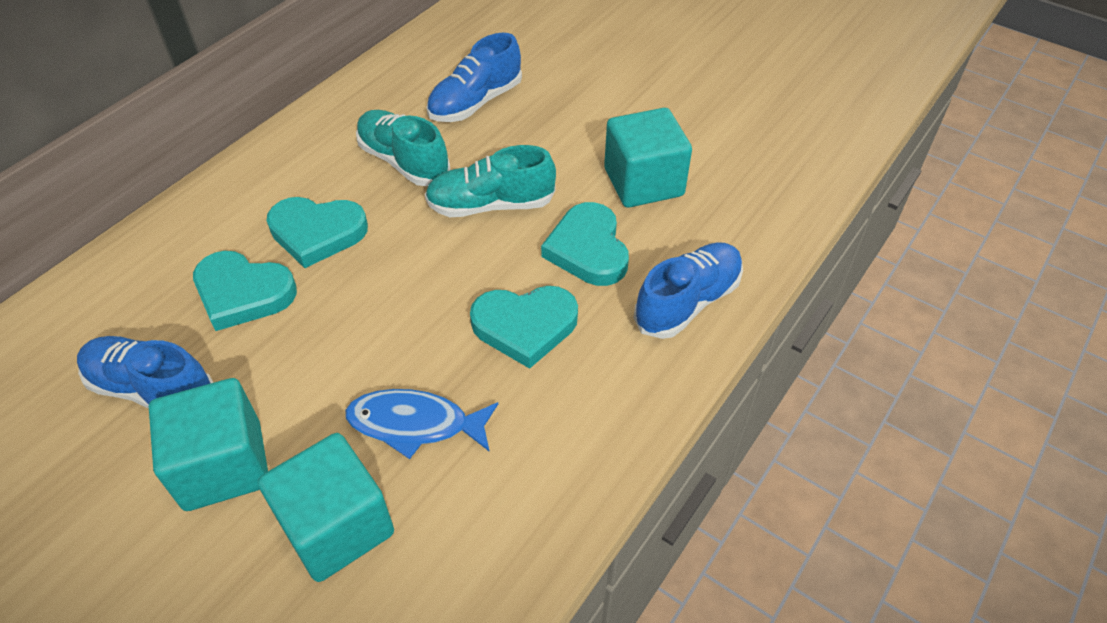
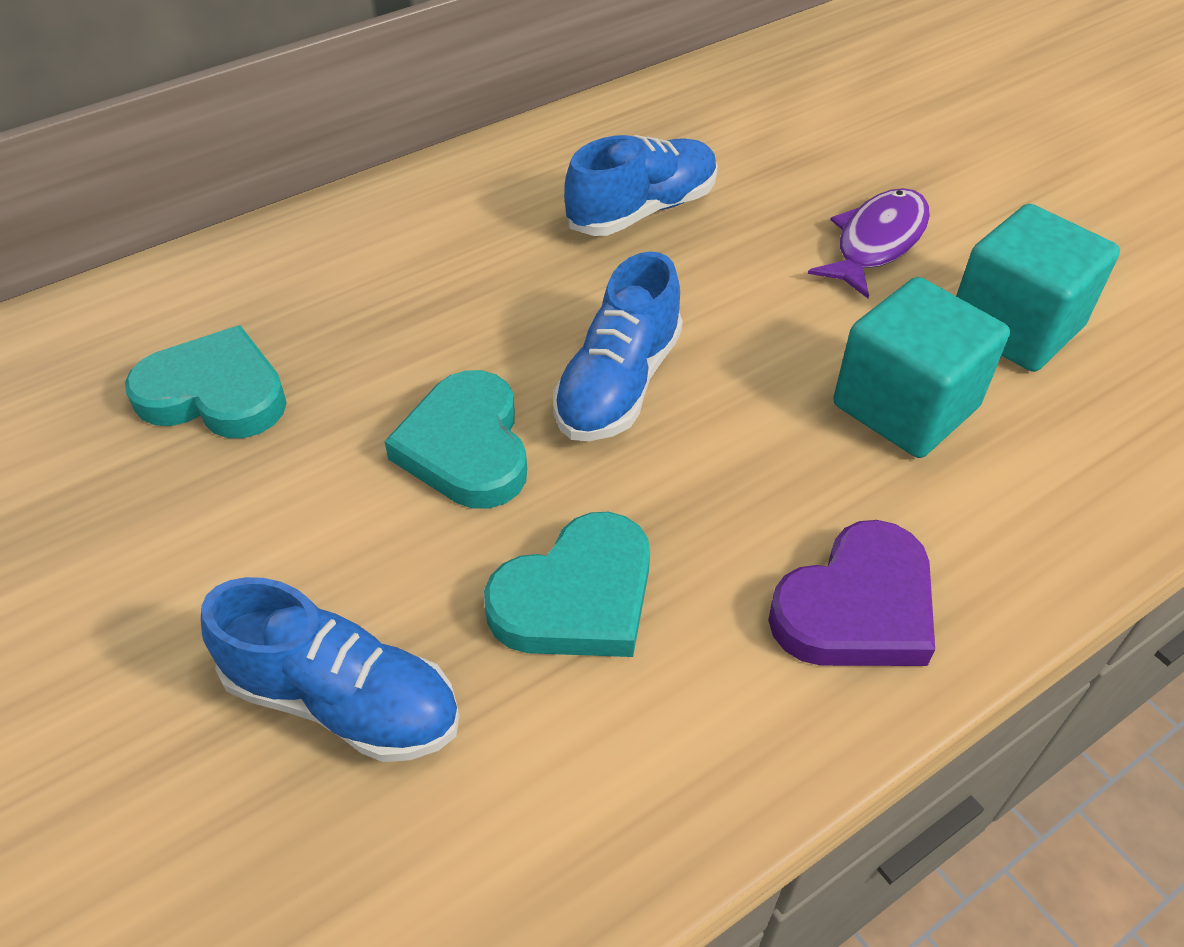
blue fish: [345,389,498,459] = 1 -> none = 0
purple fish: none = 0 -> [808,188,930,298] = 1
purple heart: none = 0 -> [768,520,935,666] = 1
turquoise cube: [149,378,268,511] [258,433,394,582] [604,108,692,208] = 3 -> [833,277,1010,458] [956,204,1120,372] = 2
turquoise heart: [193,251,297,331] [266,197,368,268] [470,286,578,369] [541,202,629,286] = 4 -> [125,325,287,438] [384,370,527,509] [484,512,650,657] = 3
turquoise shoe: [356,110,450,186] [425,145,556,217] = 2 -> none = 0

